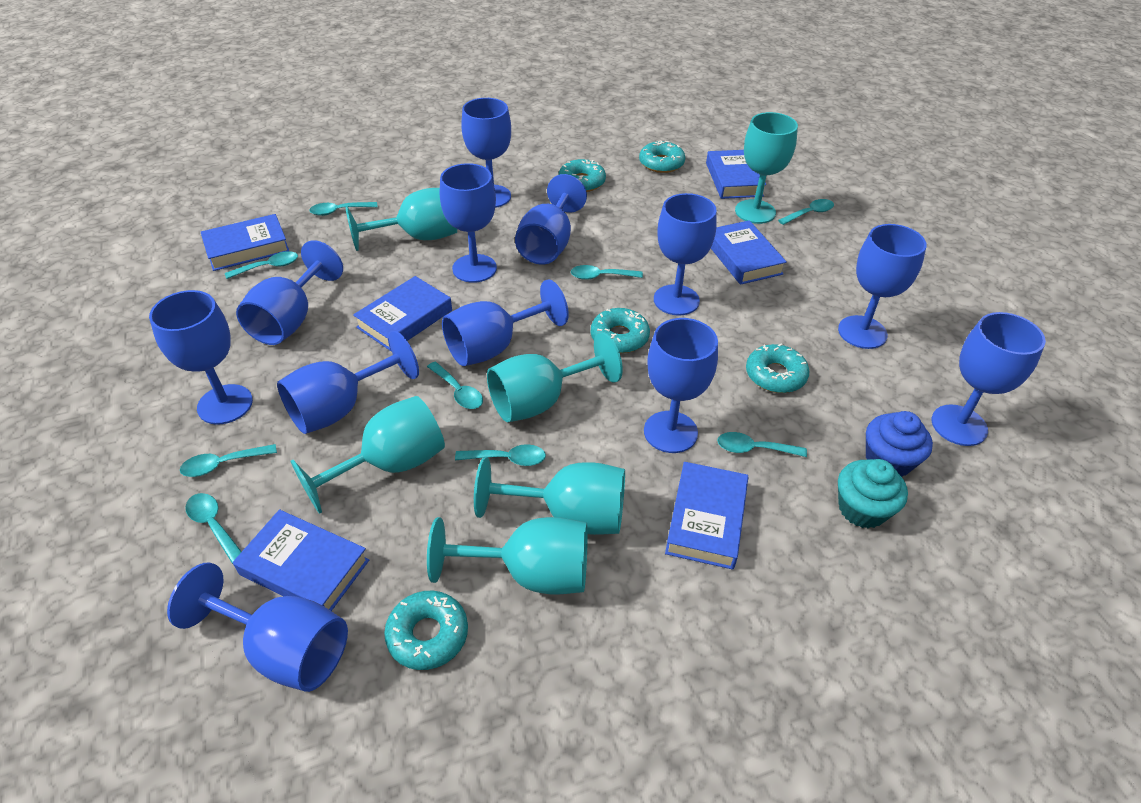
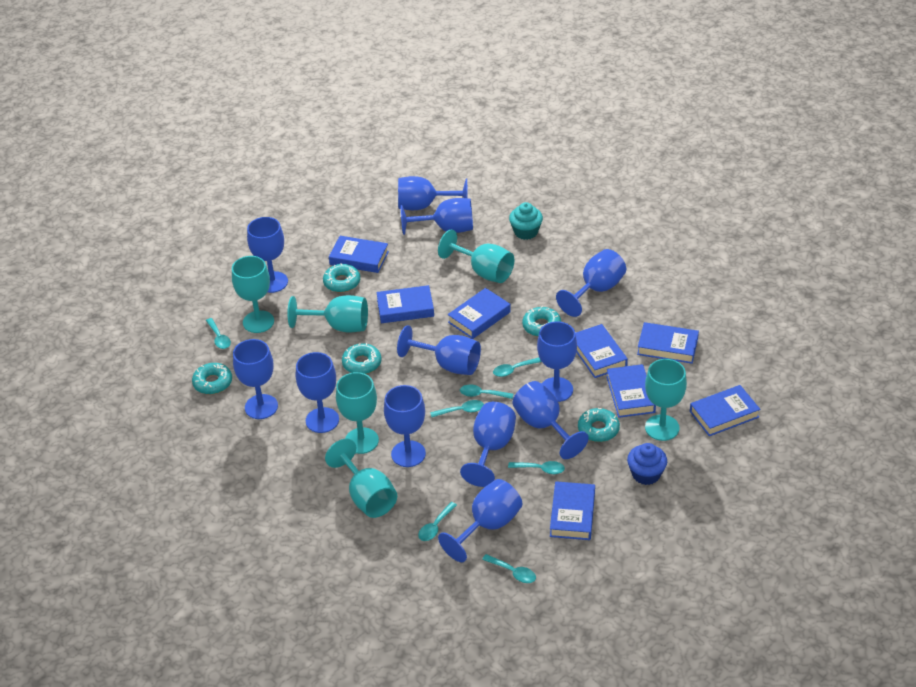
blue book: [201,214,289,271] [233,509,369,611] [353,276,452,351] [665,462,748,570] [706,150,766,199] [711,220,787,285] = 6 -> [329,236,389,273] [376,285,434,323] [448,288,511,339] [550,481,595,540] [575,324,628,378] [607,364,656,418] [637,322,699,364] [690,385,760,436] = 8
turquoise spoon: [180,444,277,477] [185,493,242,564] [225,251,298,279] [309,202,378,216] [427,362,483,409] [455,444,546,466] [571,265,643,280] [717,432,807,457] [778,199,834,225] = 9 -> [206,318,231,349] [418,502,457,541] [430,400,484,418] [460,385,513,399] [482,554,536,583] [493,358,542,377] [508,461,565,474] = 7

